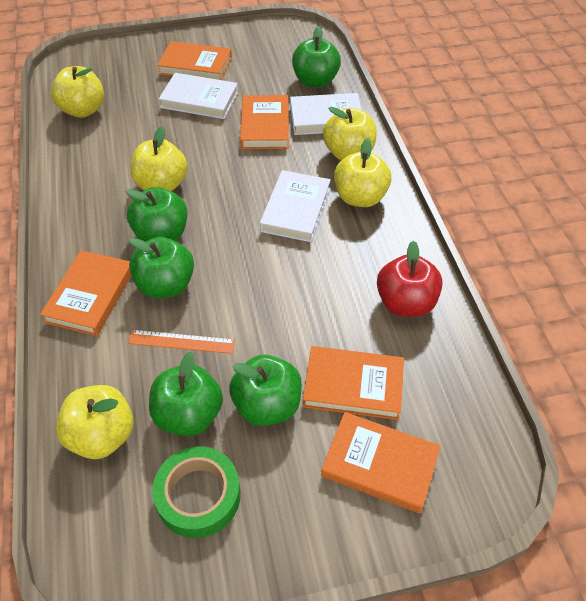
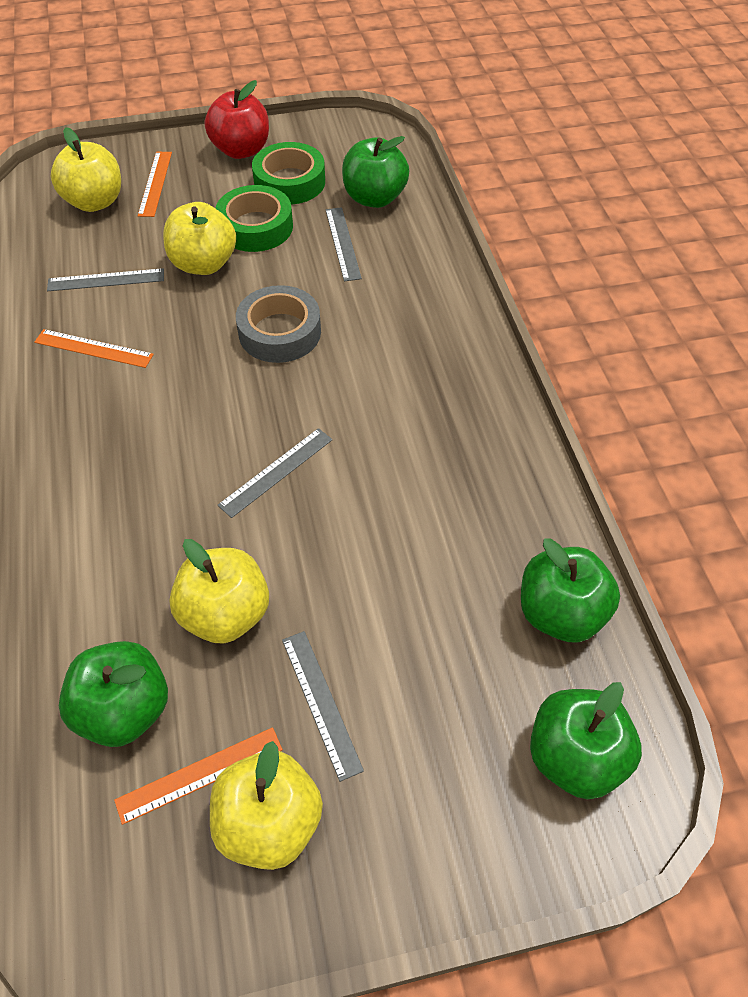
green apple: [126,187,187,242] [129,237,194,298] [149,352,223,437] [229,355,302,426] [292,26,341,88] = 5 -> [59,641,168,747] [342,136,409,208] [521,538,620,643] [530,682,642,799] = 4
green tape: [152,446,241,538] = 1 -> [215,185,293,252] [252,142,325,204] = 2
grey ruler: none = 0 -> [47,268,164,291] [218,428,332,518] [282,631,364,782] [326,207,362,281] = 4
grey tape: none = 0 -> [236,285,321,363] = 1
orange book: [40,250,131,336] [157,41,232,80] [240,95,289,149] [303,346,404,420] [321,412,441,513] = 5 -> none = 0
orange ruler: [128,330,235,354] = 1 -> [34,329,154,368] [114,727,283,825] [138,152,172,217] = 3
white book: [159,73,238,119] [260,170,331,242] [290,93,362,135] = 3 -> none = 0
yellow apple: [51,66,104,118] [55,385,134,459] [131,126,188,191] [323,107,377,160] [334,138,391,207] = 5 -> [51,127,121,212] [163,202,236,275] [169,539,269,644] [210,741,323,870] = 4

